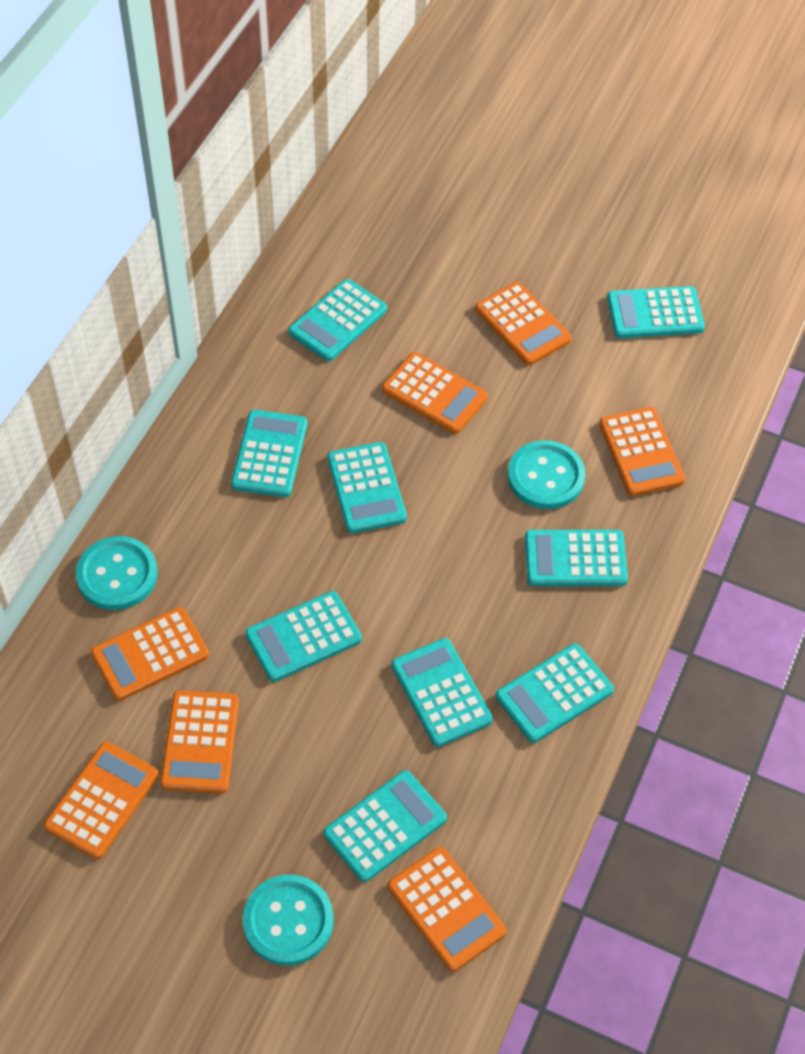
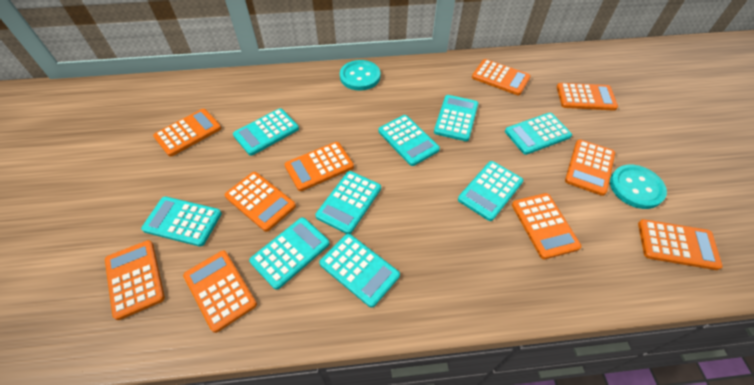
orange calculator: [44,742,159,859] [91,607,209,701] [160,691,239,794] [382,352,488,434] [388,847,506,972] [475,282,572,365] [599,407,685,496] = 7 -> [105,240,165,320] [153,109,221,157] [183,251,257,333] [225,172,296,232] [285,142,354,191] [472,59,531,95] [512,193,582,259] [557,83,618,111] [565,139,615,196] [638,219,723,270] = 10
turquoise button: [75,536,158,610] [243,874,334,966] [508,440,585,509] = 3 -> [340,60,381,91] [610,165,667,209] = 2

